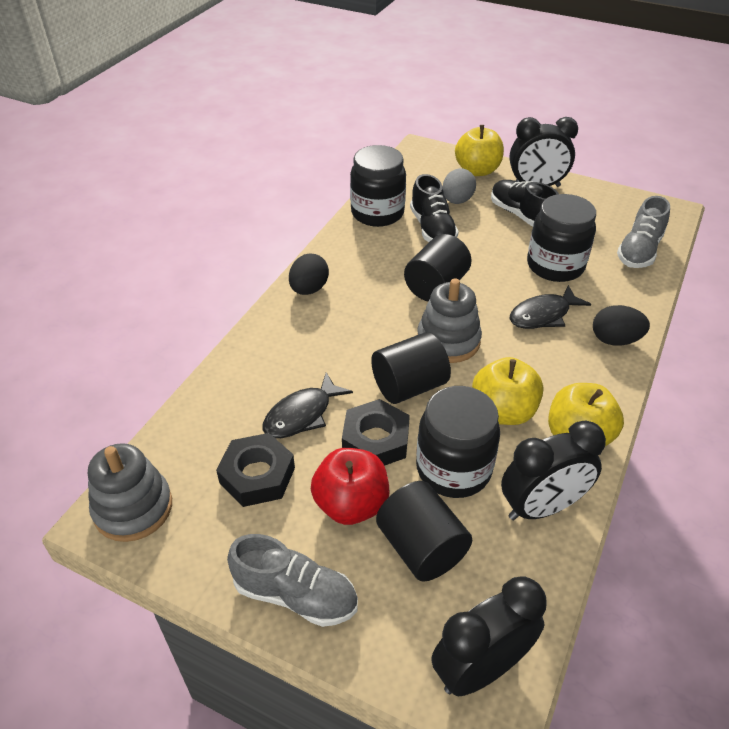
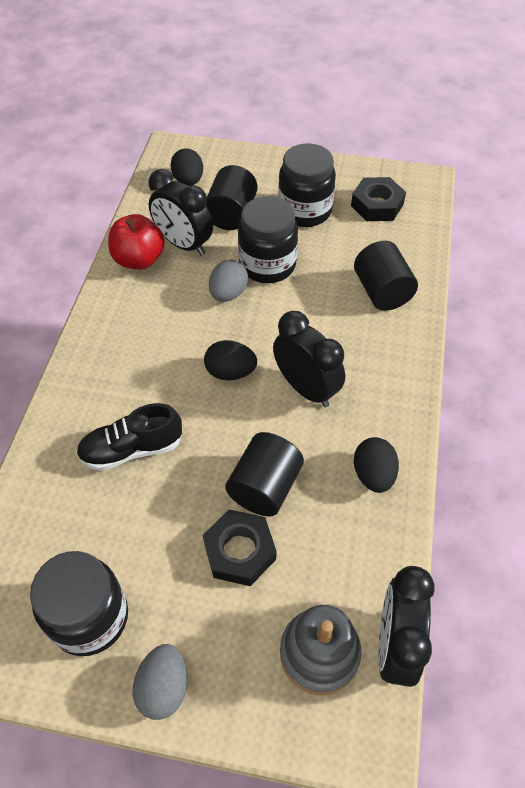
black egg: [289,254,329,295] [593,305,650,346] = 2 -> [170,149,203,186] [204,340,257,380] [354,437,399,493] = 3
black fish: [262,372,353,438] [510,285,591,329] = 2 -> none = 0
black shoe: [410,174,459,242] [491,180,559,226] = 2 -> [76,403,182,471] = 1
grey egg: [443,168,476,204] = 1 -> [133,644,187,720] [209,259,248,302] = 2
grey shoe: [227,534,358,627] [617,196,670,268] = 2 -> none = 0
grey stacking toy: [88,443,172,542] [417,278,482,363] = 2 -> [280,605,361,695] = 1
yellow apple: [455,125,504,176] [472,357,544,425] [548,383,624,446] = 3 -> none = 0

